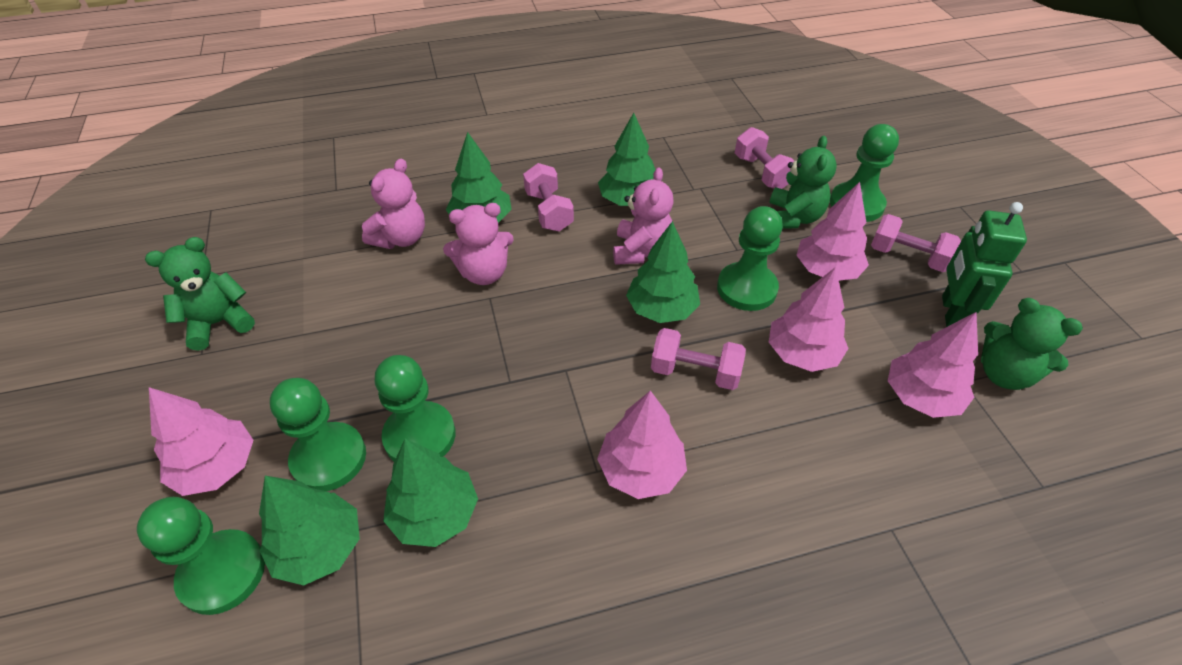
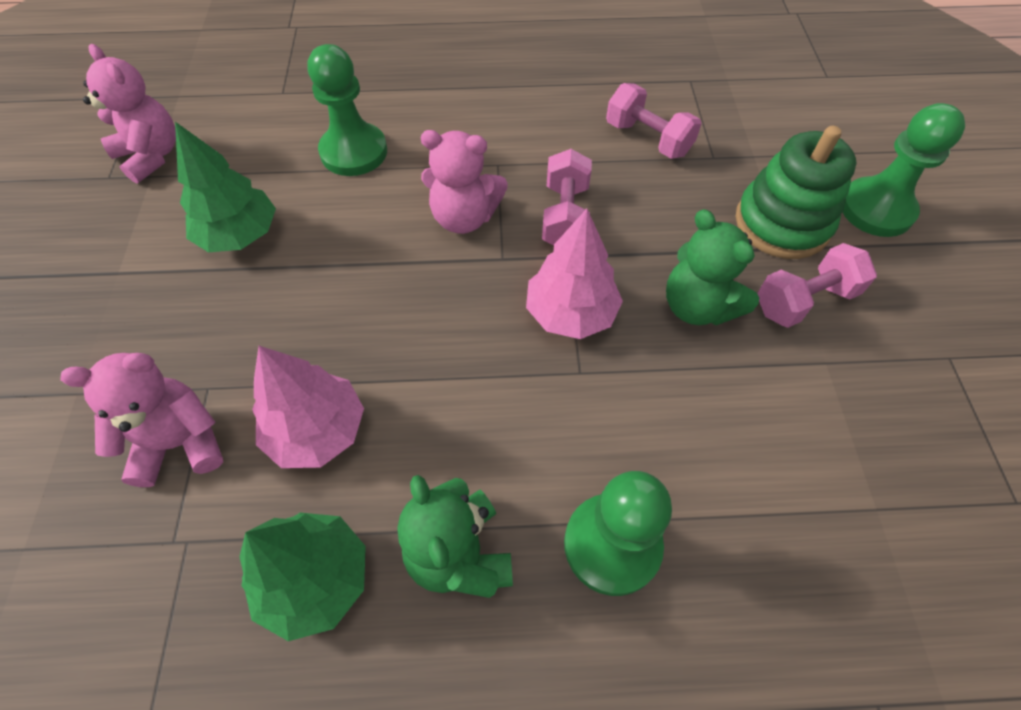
green pawn: [137,497,265,615] [270,378,366,491] [375,355,455,461] [717,206,783,311] [830,124,899,222] = 5 -> [308,44,387,176] [564,471,672,596] [843,103,965,237] = 3
green robot: [942,202,1027,327] = 1 -> none = 0
green stacking toy: none = 0 -> [736,126,856,259] = 1
green teddy bear: [145,237,255,351] [769,136,837,228] [981,298,1083,390] = 3 -> [398,475,513,598] [666,209,759,325] = 2
green tree: [259,476,360,585] [383,439,478,547] [446,132,512,223] [598,113,656,206] [626,221,700,323] = 5 -> [175,122,276,252] [239,513,366,641] = 2
pink dumbbell: [523,163,574,231] [651,328,746,390] [735,127,794,189] [871,214,961,272] = 4 -> [542,149,592,245] [606,83,702,159] [757,243,877,328] = 3
pink tree: [149,387,253,496] [597,390,687,499] [769,267,849,372] [796,182,869,281] [888,312,978,418] = 5 -> [252,346,364,468] [526,209,623,339] = 2

